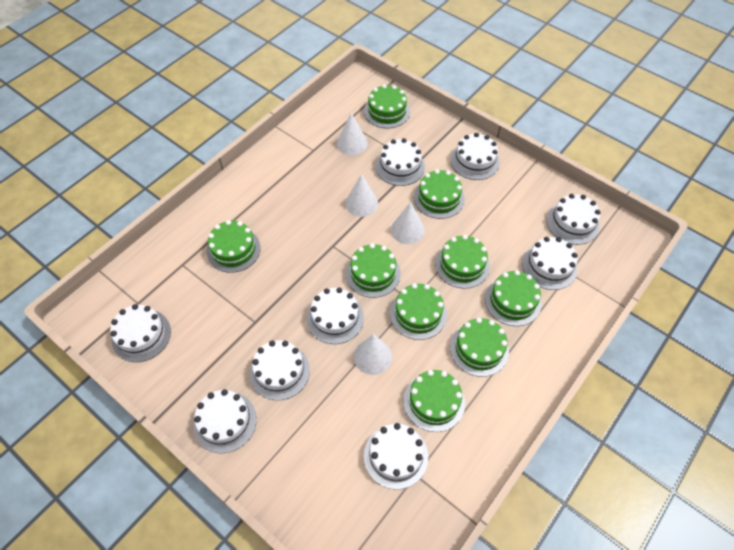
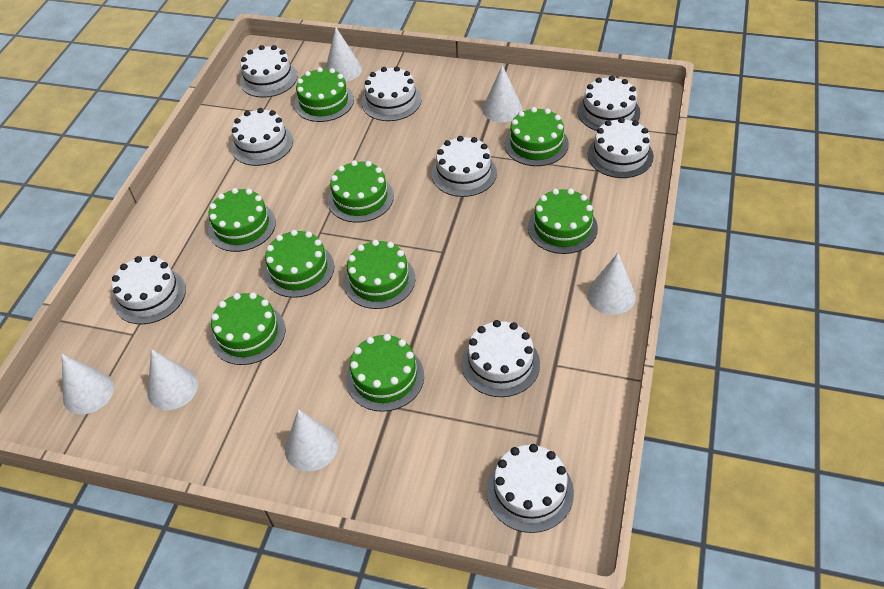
white cone: [337,113,368,155] [345,174,378,217] [354,334,392,375] [391,202,425,244] = 4 -> [62,354,114,414] [148,349,198,410] [285,409,338,472] [325,27,362,82] [483,65,522,122] [587,253,636,315] = 6

